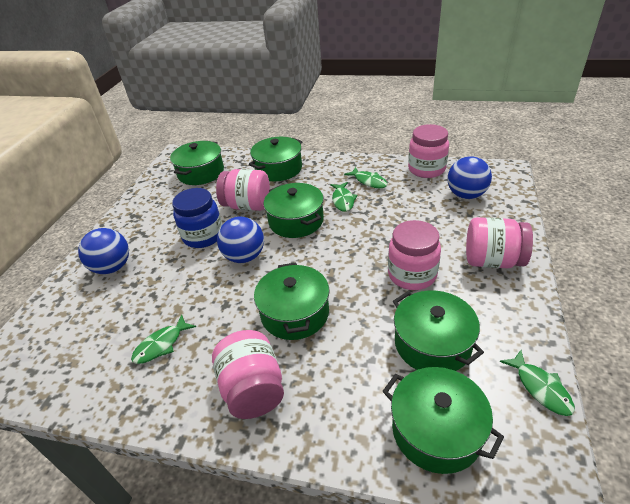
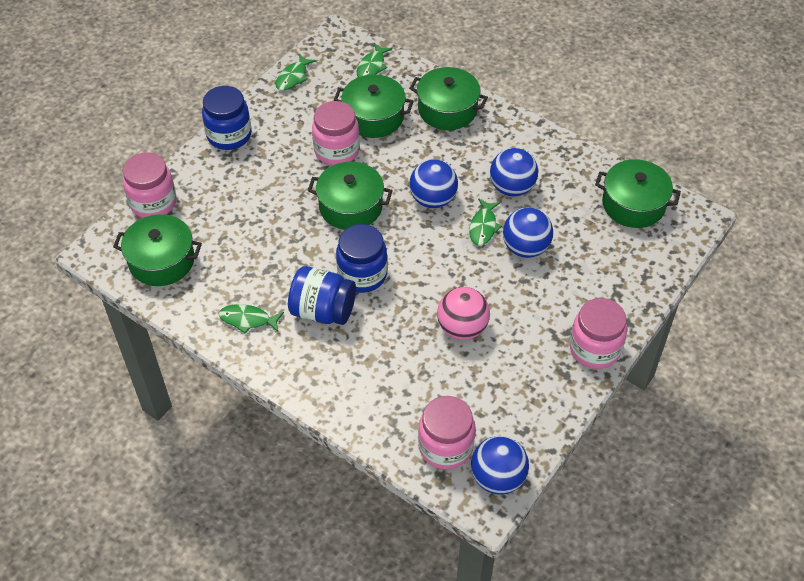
blue ball: [78,228,129,274] [217,217,264,263] [447,156,492,199] = 3 -> [409,159,458,208] [471,436,529,494] [490,148,538,197] [503,207,553,258] = 4
blue jar: [172,188,222,248] = 1 -> [202,86,251,150] [288,266,356,325] [336,224,388,293] = 3
green pot: [170,141,224,185] [249,137,302,181] [254,262,330,340] [264,183,324,238] [383,367,504,474] [393,290,484,371] = 6 -> [113,214,202,286] [307,161,393,230] [334,74,413,138] [409,67,488,130] [595,159,681,228] = 5
pink ball: none = 0 -> [437,287,490,340] = 1
pink jar: [212,330,284,419] [216,169,270,211] [388,220,441,290] [408,124,449,178] [466,217,533,268] = 5 -> [123,152,177,218] [312,101,360,165] [418,396,475,470] [569,298,627,369] = 4

